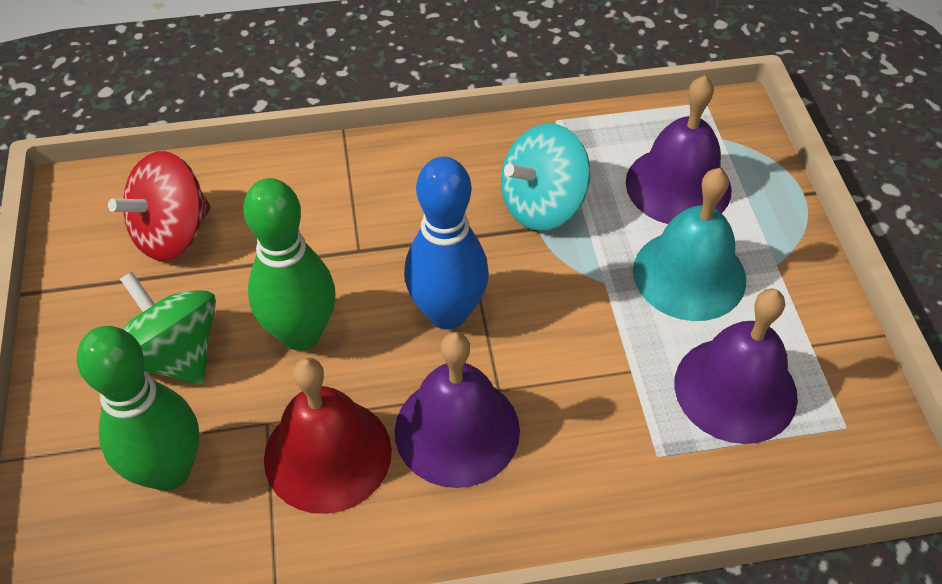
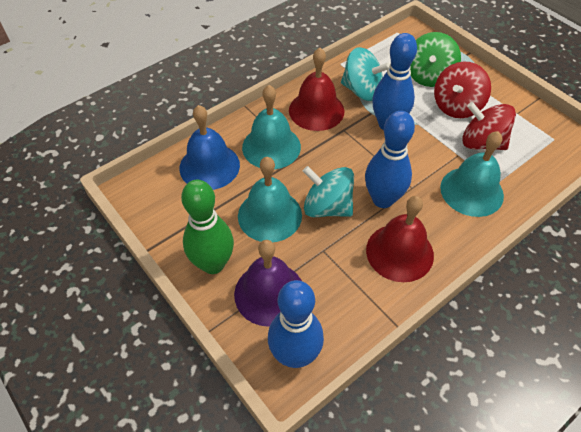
blue bell: none = 0 -> [180,105,240,190] = 1
blue bowling pin: [404,157,489,330] = 1 -> [268,280,324,368] [365,111,415,208] [372,33,417,130] = 3
green bowling pin: [77,326,199,491] [243,178,336,351] = 2 -> [181,180,234,274] = 1
purple bell: [395,332,520,488] [626,75,732,224] [674,289,798,444] = 3 -> [234,240,302,327] = 1
red bell: [264,357,392,514] = 1 -> [289,48,344,131] [366,196,434,282] = 2
red spinning top: [108,151,211,261] = 1 -> [434,61,491,118] [463,102,516,150] = 2
turquoise bell: [633,168,746,321] = 1 -> [238,157,302,242] [242,85,301,169] [440,131,504,217] = 3
turquoise spinning top: [501,123,590,231] = 1 -> [303,166,354,217] [341,47,390,101] = 2

